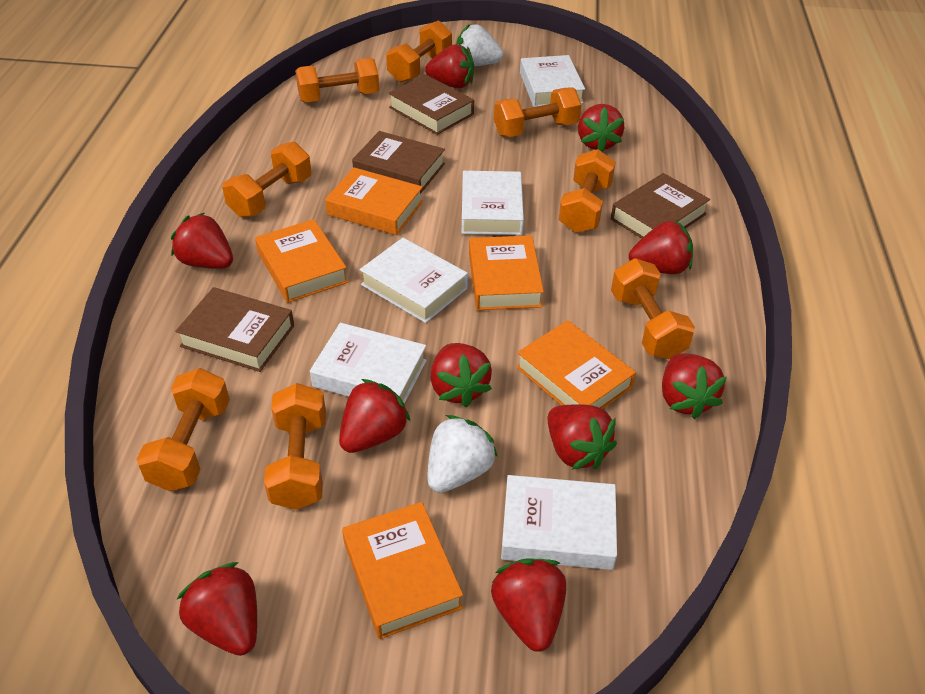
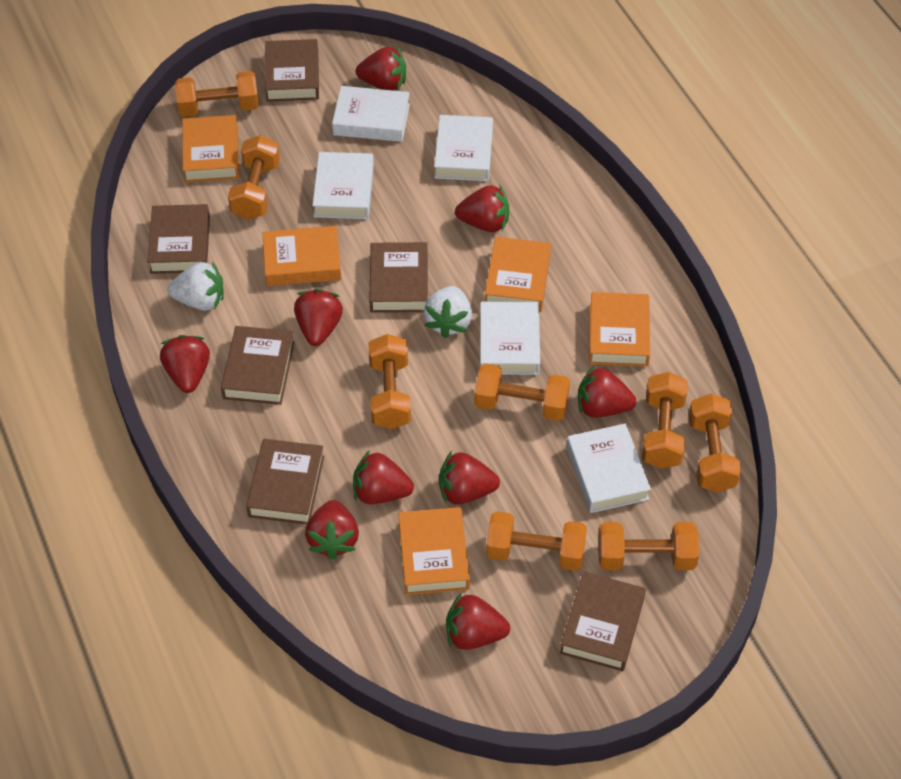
brown book: [175,287,294,372] [352,131,445,194] [389,74,474,135] [611,173,710,238] = 4 -> [148,204,210,274] [221,326,295,405] [246,439,324,525] [265,39,319,102] [369,242,428,313] [560,571,646,671] = 6
red strawberry: [171,213,233,269] [176,562,257,656] [339,379,411,453] [425,44,474,88] [431,343,492,407] [491,558,566,652] [548,404,617,470] [578,104,624,152] [629,220,693,274] [662,354,727,419] = 10 -> [160,335,210,393] [294,289,343,346] [305,500,359,559] [353,450,414,504] [356,47,406,91] [439,451,500,505] [446,592,510,650] [455,185,509,232] [578,366,636,418] = 9

